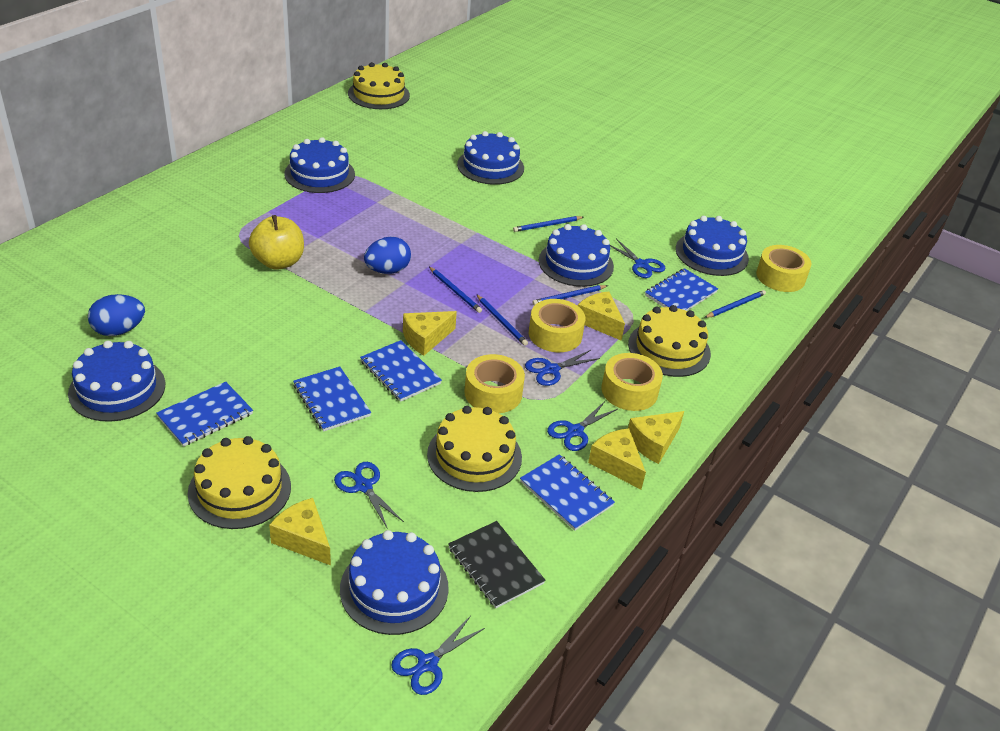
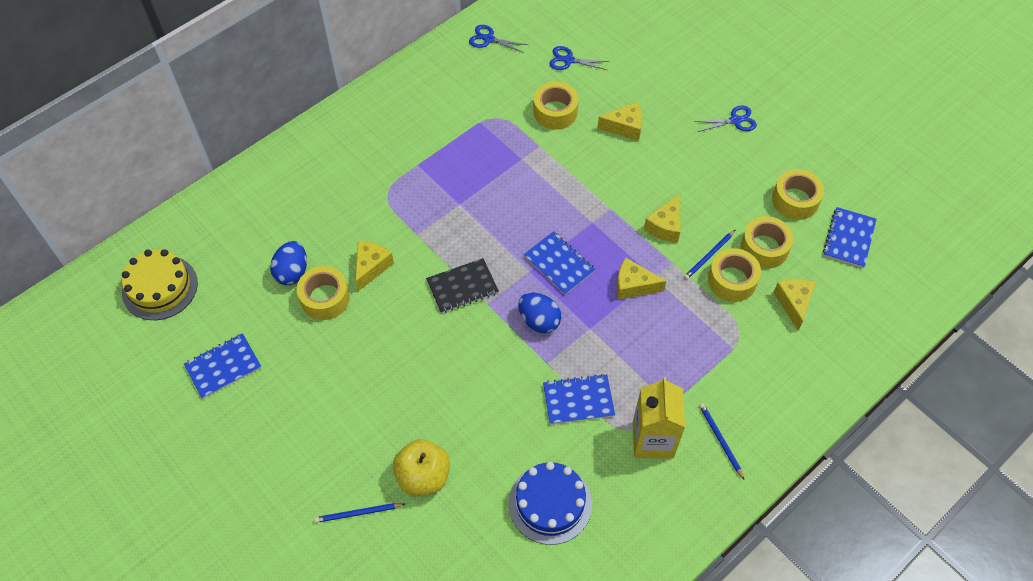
blue cake: [68,341,165,422] [284,137,355,193] [340,530,449,635] [457,131,524,185] [539,224,614,287] [676,216,749,276] = 6 -> [509,462,592,545] = 1
blue notebook: [156,382,253,447] [293,366,371,432] [360,340,442,402] [520,454,615,531] [645,268,718,311] = 5 -> [184,333,262,399] [524,231,596,295] [543,374,615,424] [823,207,877,268] = 4
blue pencil: [429,267,482,313] [476,294,528,346] [513,216,583,232] [532,285,608,305] [704,290,766,318] = 5 -> [314,503,405,523] [684,230,735,280] [699,403,744,479] = 3
blue scissors: [334,462,404,529] [391,616,485,695] [525,350,600,386] [547,401,618,451] [610,239,665,278] = 5 -> [469,25,528,53] [549,46,609,70] [694,105,757,132] = 3
yellow cake: [188,436,291,529] [348,62,410,109] [427,406,522,492] [628,305,711,377] = 4 -> [122,249,198,320] = 1
yellow carton: none = 0 -> [633,377,685,458] = 1
yellow tape: [464,354,525,413] [529,299,585,352] [602,353,663,411] [756,245,812,292] = 4 -> [297,266,350,320] [534,82,578,130] [708,248,761,302] [741,216,793,269] [772,169,824,220] = 5

